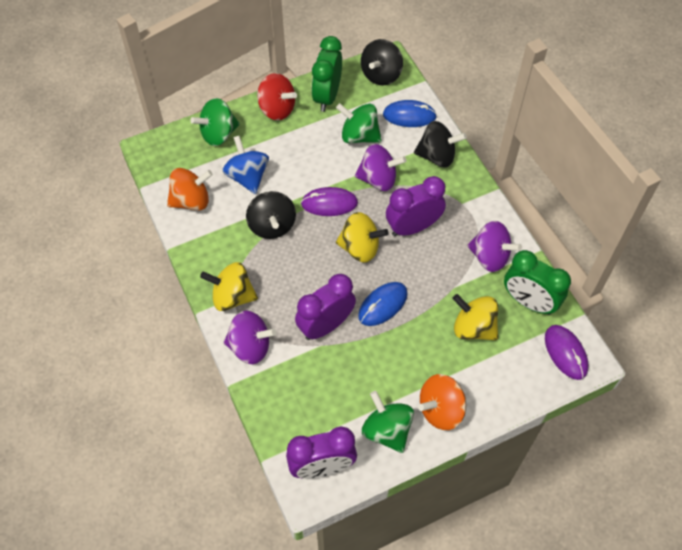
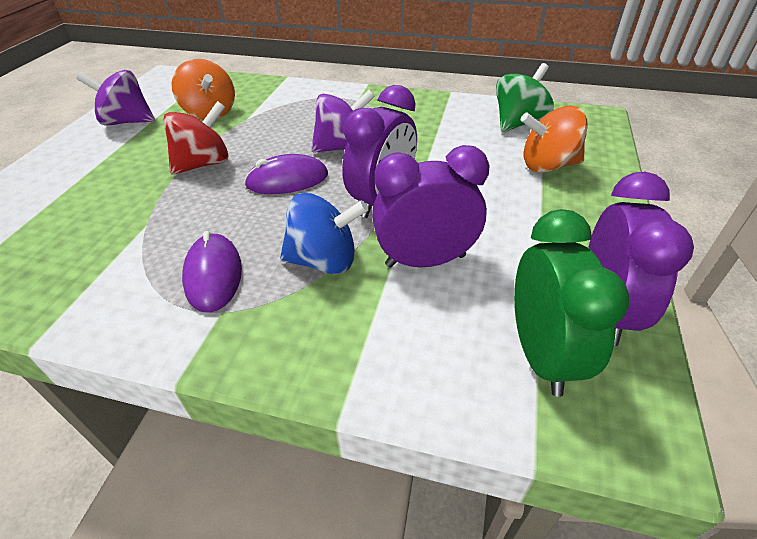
black spinning top: [246,191,296,239] [361,39,403,85] [414,121,467,168] = 3 -> none = 0
blue mouse: [358,282,408,326] [383,100,437,127] = 2 -> none = 0
green clock: [312,36,342,112] [504,250,571,315] = 2 -> [514,209,629,397] = 1
green spinning top: [190,98,240,146] [336,103,382,143] [362,391,414,453] = 3 -> [496,63,554,132] = 1
purple spinning top: [224,310,276,364] [355,144,406,191] [467,221,522,272] = 3 -> [77,70,155,126] [311,90,375,153] = 2
yellow spinning top: [200,262,258,311] [336,212,389,263] [452,294,498,340] = 3 -> none = 0

